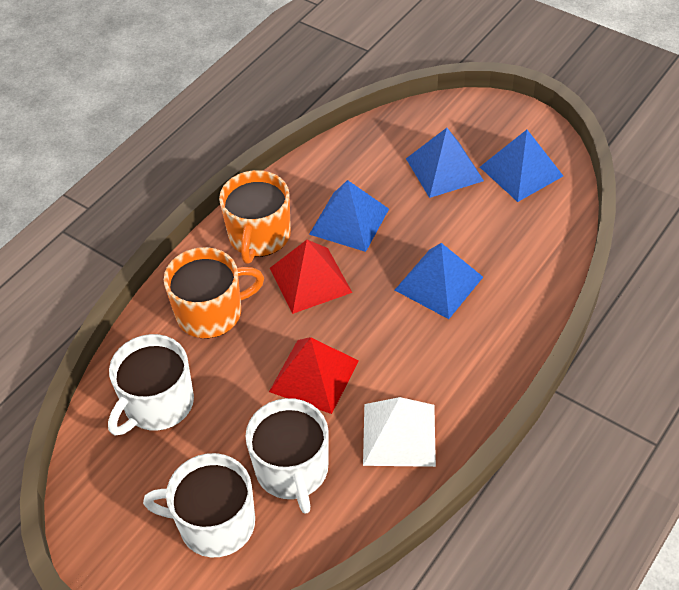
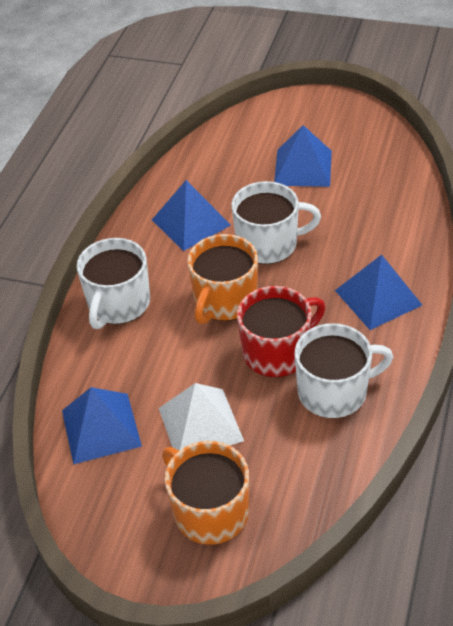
red mug: none = 0 -> [237,286,326,377] = 1
red pyramid: [269,337,359,414] [270,240,352,314] = 2 -> none = 0

